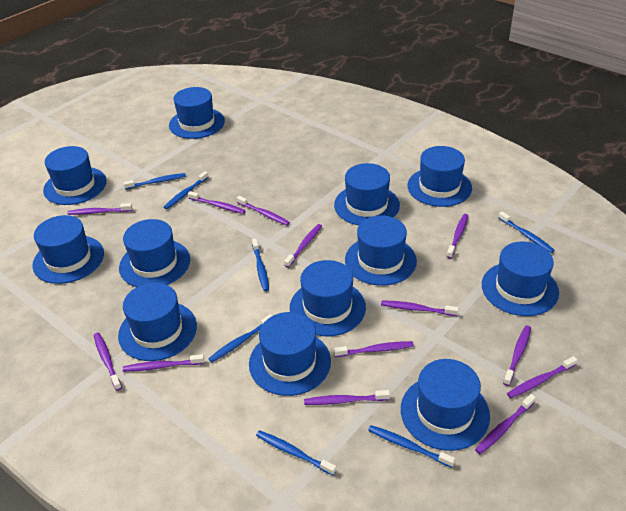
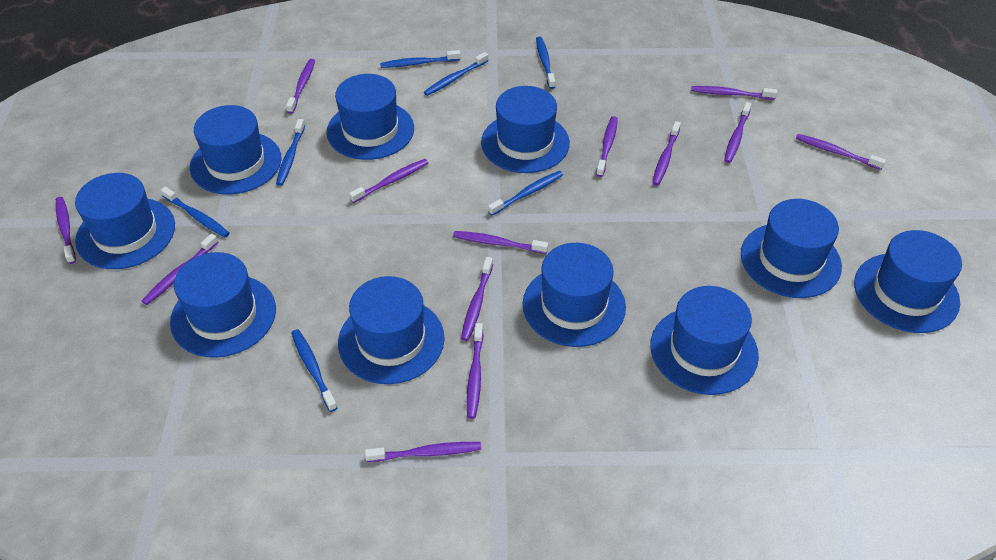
blue hat: [32,215,104,284] [43,146,107,205] [118,283,197,361] [119,219,190,287] [169,87,225,139] [249,312,331,396] [289,260,366,336] [334,163,400,225] [345,215,417,286] [401,359,490,451] [408,146,472,207] [482,241,559,316] = 12 -> [75,173,175,269] [170,252,276,358] [190,105,282,194] [326,74,414,160] [338,276,445,384] [481,86,570,173] [522,243,626,347] [650,286,759,395] [741,199,842,298] [854,230,962,333] = 10

